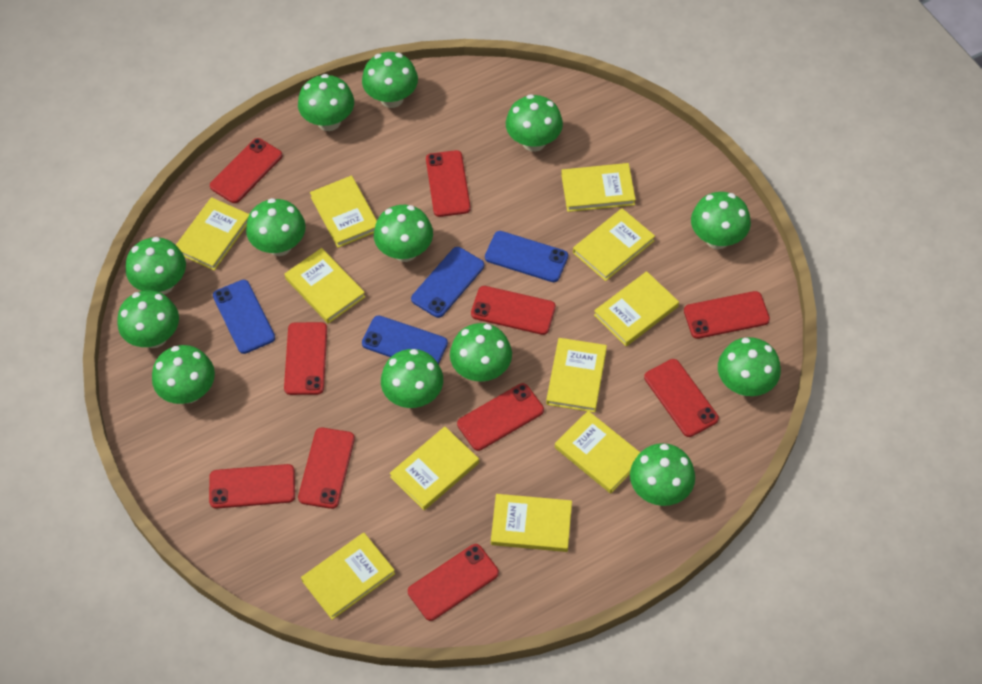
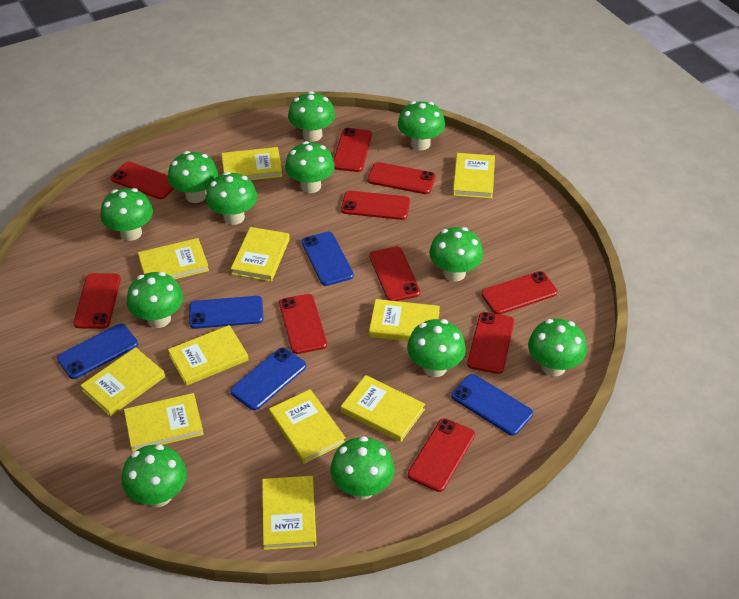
blue phone: [213,280,275,354] [362,315,448,364] [411,247,484,318] [485,231,568,282] = 4 -> [57,324,138,379] [189,296,264,329] [230,347,306,410] [302,232,354,286] [451,374,533,436] = 5
green mushroom: [117,290,179,348] [126,237,186,294] [152,345,215,404] [246,198,306,256] [298,74,354,131] [362,52,418,108] [374,205,433,262] [381,349,443,408] [450,323,512,382] [506,94,563,152] [630,443,695,506] [691,192,751,249] [718,337,781,396] = 13 -> [100,188,153,241] [122,444,187,507] [127,272,183,328] [168,151,218,203] [206,172,257,225] [285,141,335,193] [288,91,335,142] [330,436,395,499] [398,101,445,150] [407,319,466,377] [429,227,483,281] [528,319,587,376] = 12

